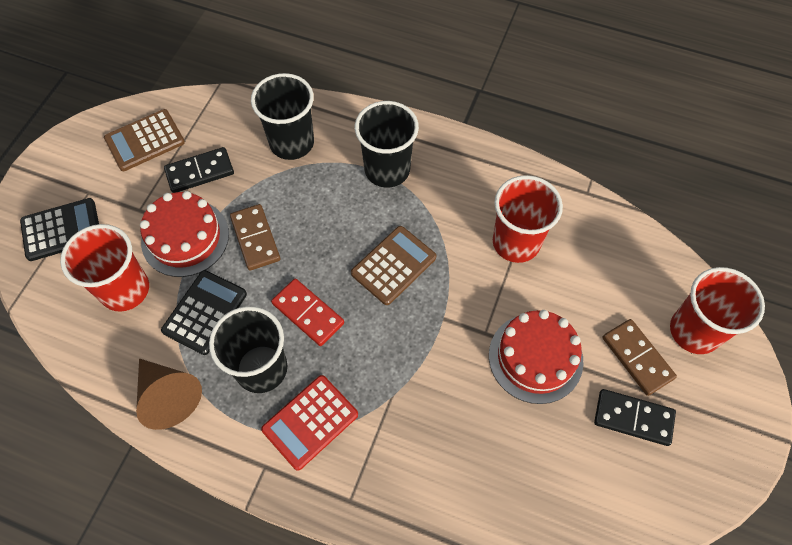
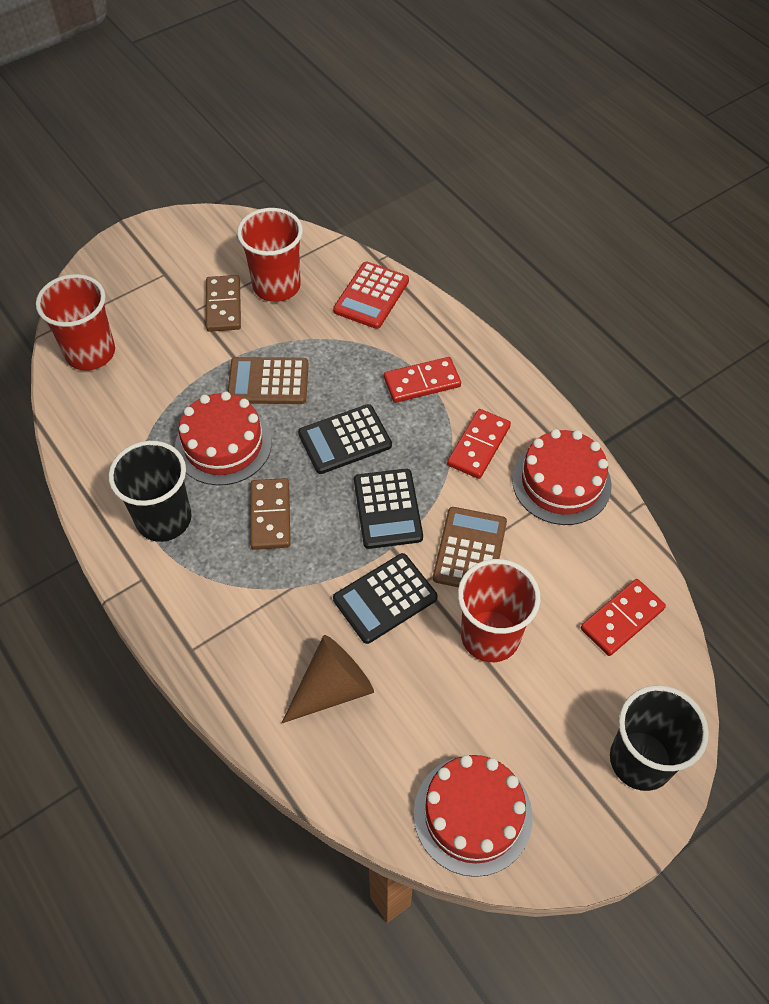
black calculator: [20,198,99,261] [161,270,247,355] = 2 -> [298,404,392,474] [333,553,438,644] [354,469,423,549] = 3
black cup: [209,306,287,393] [251,73,314,160] [355,101,419,188] = 3 -> [109,441,192,542] [610,685,709,791] = 2
black domino: [164,147,234,193] [594,389,676,446] = 2 -> none = 0
red cake: [140,191,229,277] [489,310,583,404] = 2 -> [175,391,272,485] [414,755,533,877] [512,429,612,525] = 3
red domino: [271,279,344,346] = 1 -> [384,357,461,403] [447,409,511,479] [581,579,666,656] = 3

